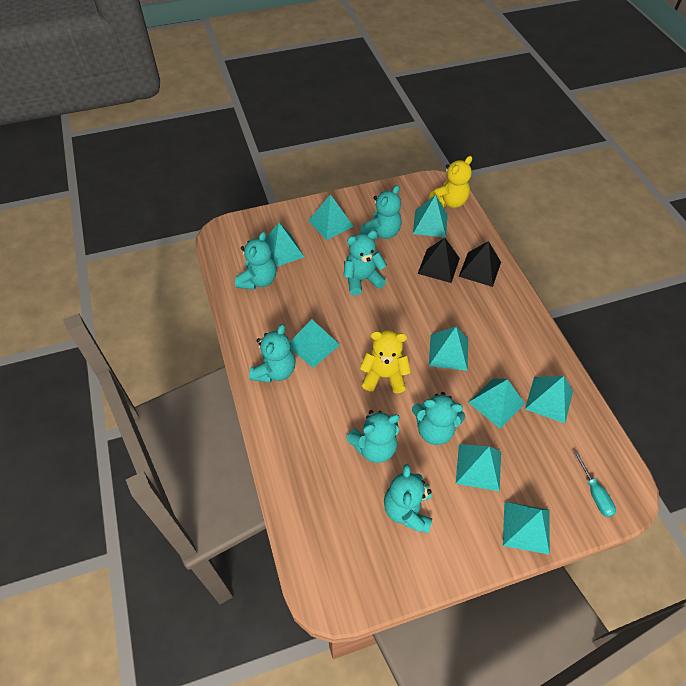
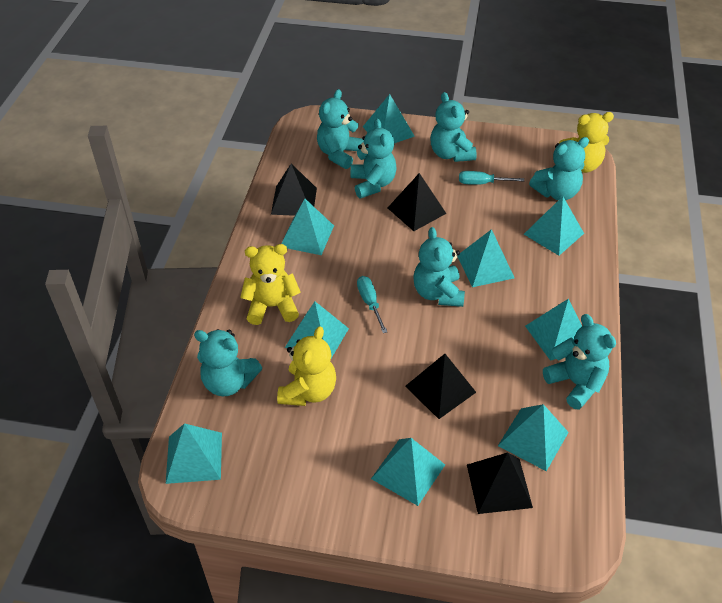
black pyramid: [418,238,460,283] [459,241,501,287] = 2 -> [271,164,317,216] [388,173,446,231] [405,354,476,419] [467,452,533,514] = 4
turquoise screwdriver: [573,451,616,517] = 1 -> [357,276,387,333] [459,171,524,185] = 2
yellow teddy bear: [360,330,411,393] [428,156,472,208] = 2 -> [240,244,301,325] [277,326,336,406] [559,112,614,173] = 3

